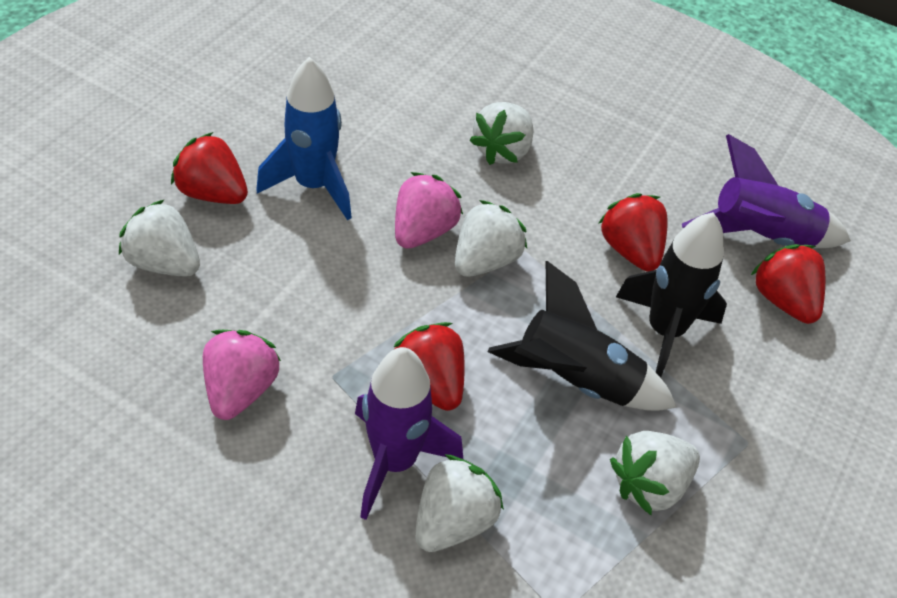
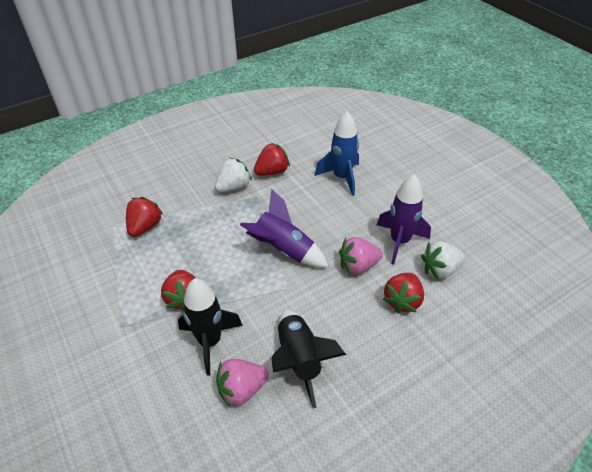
white strawberry: [119,199,200,277] [415,454,504,552] [455,200,527,277] [469,102,533,165] [610,431,700,515] = 5 -> [215,157,252,192] [421,241,465,280] = 2

